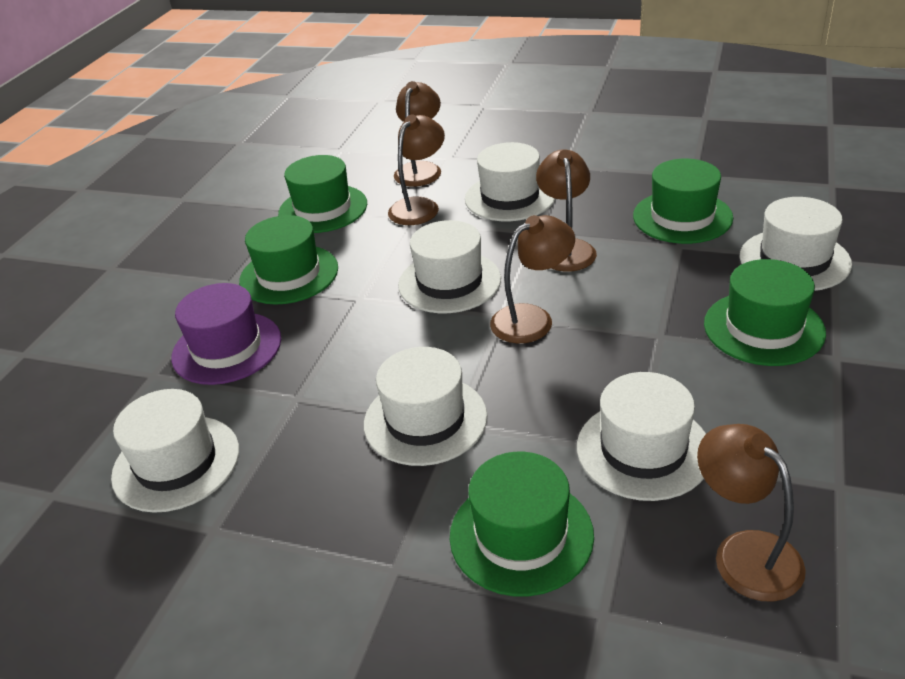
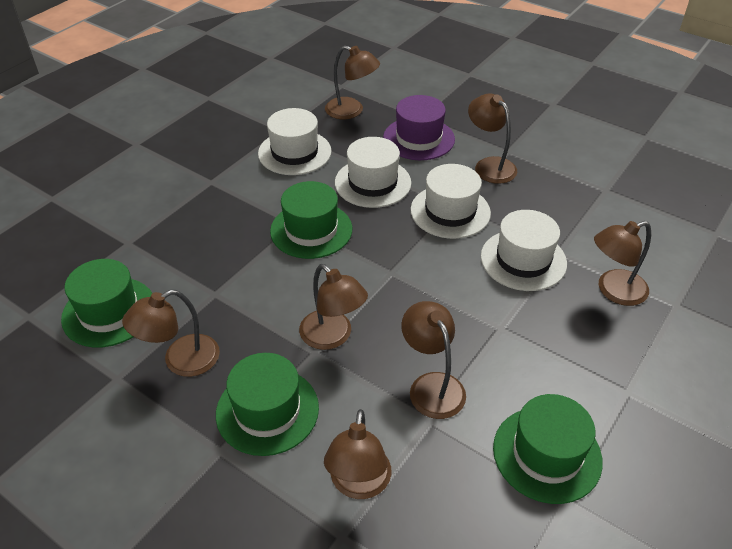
brown lamp: [388,114,445,225] [394,81,441,187] [490,215,575,343] [536,149,597,272] [697,424,806,602] = 5 -> [122,290,220,377] [299,264,368,350] [324,409,392,499] [325,46,380,119] [401,301,466,419] [468,94,517,184] [594,221,651,306] = 7
green hat: [239,215,338,305] [278,155,367,233] [450,452,594,596] [633,159,733,244] [704,259,826,366] = 5 -> [61,259,152,348] [216,353,319,456] [270,181,352,259] [493,394,603,504] = 4
white hat: [111,389,239,513] [364,347,487,466] [398,220,501,313] [465,142,555,221] [577,372,706,501] [740,197,852,291] = 6 -> [258,108,332,175] [335,137,411,208] [410,164,491,239] [481,210,567,291] = 4

